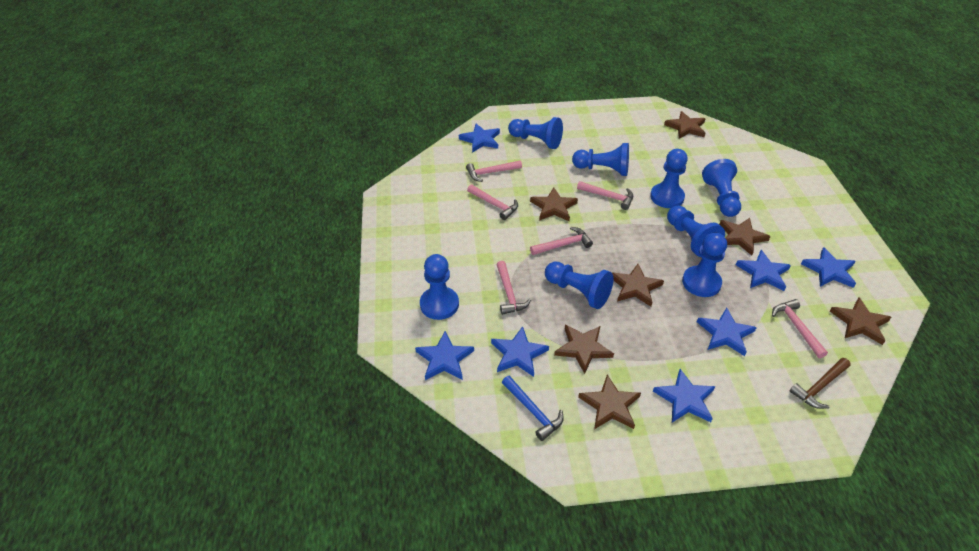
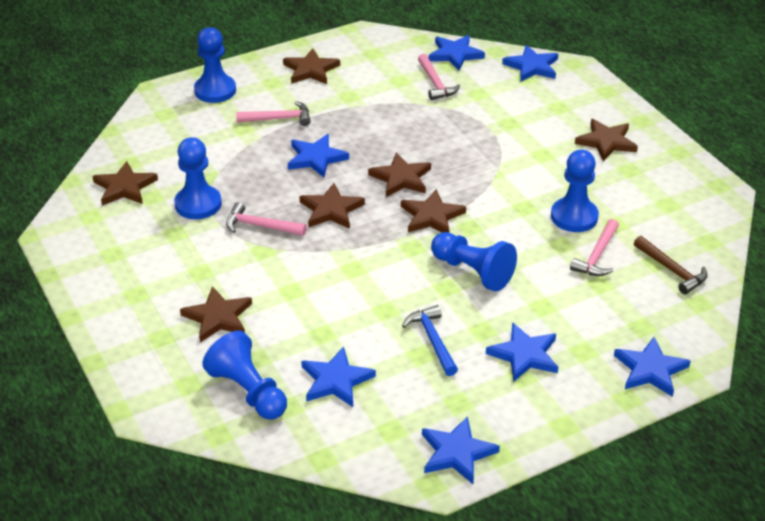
blue pawn: [420,254,459,320] [508,117,563,149] [545,262,613,309] [572,143,629,176] [650,149,688,208] [667,206,725,257] [682,233,727,297] [702,159,741,217] = 8 -> [174,137,222,219] [194,27,236,103] [203,331,287,420] [431,232,517,291] [551,150,599,232] = 5
pink hammer: [466,160,522,182] [467,185,518,220] [496,261,531,315] [530,227,593,255] [577,181,633,210] [772,299,828,358] = 6 -> [226,202,307,236] [236,101,311,126] [418,54,460,100] [570,219,619,276] = 4

